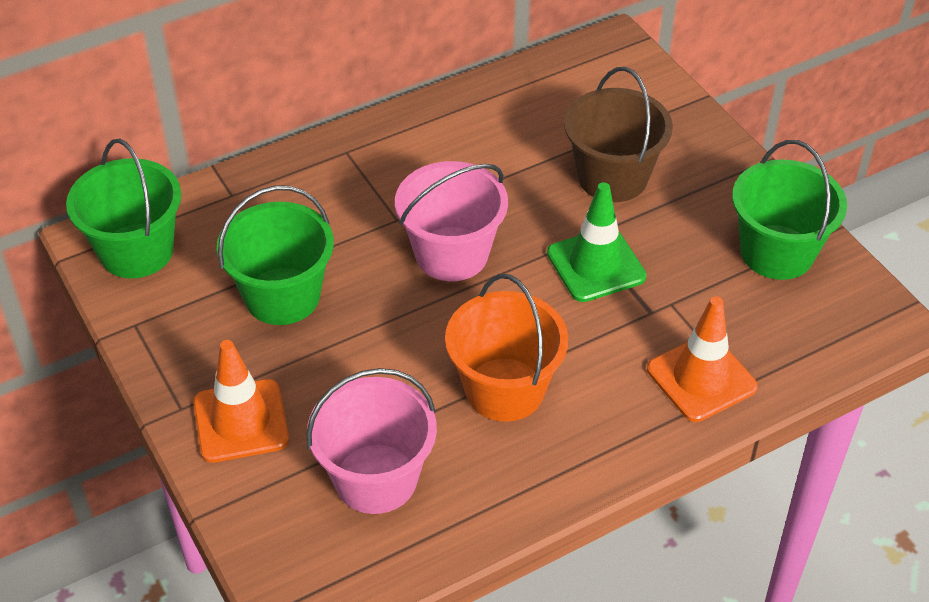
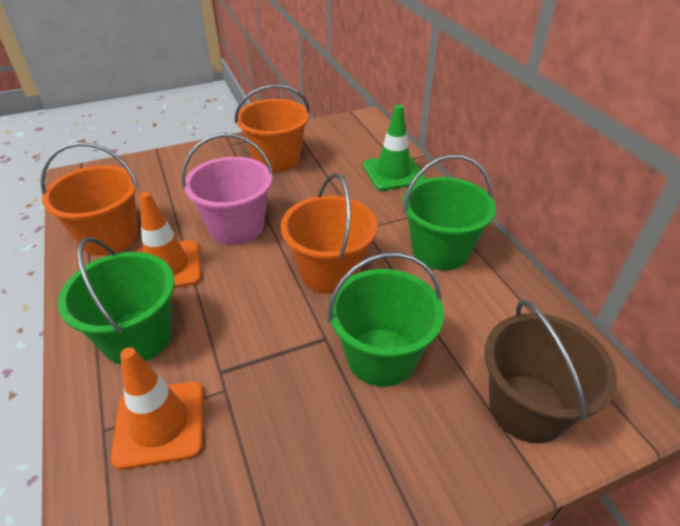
orange bucket: [445,274,568,422] = 1 -> [40,142,139,256] [235,85,310,172] [281,173,377,294] = 3
pink bucket: [306,368,437,514] [395,161,508,281] = 2 -> [182,133,273,245] = 1

